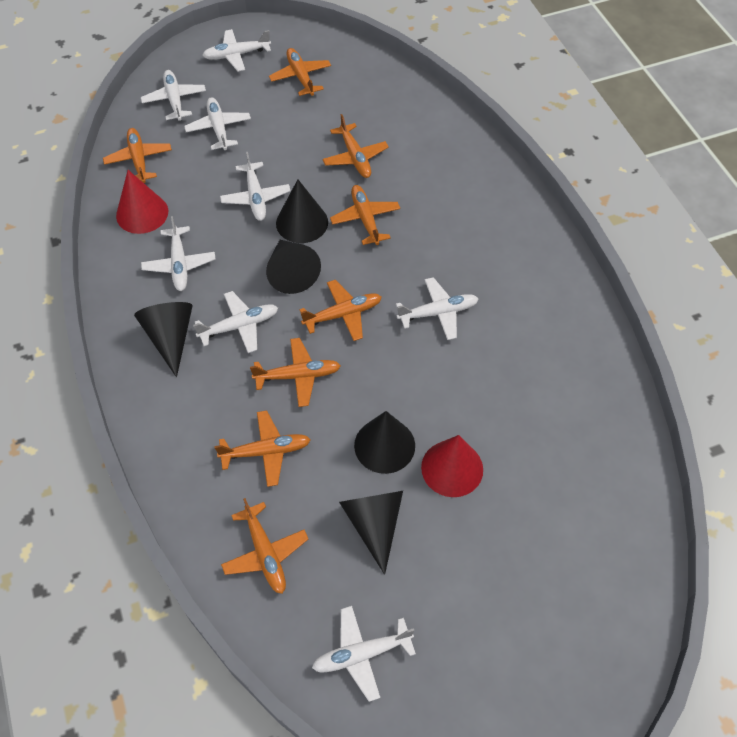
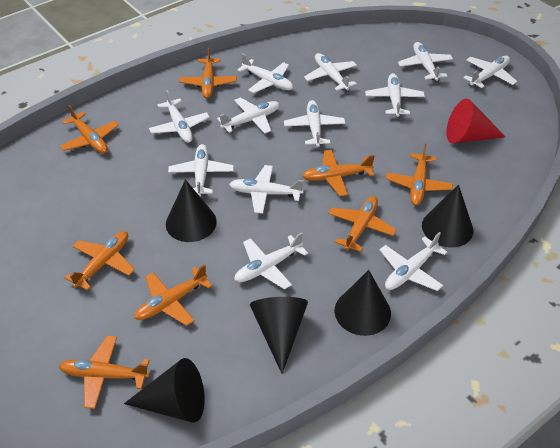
red cone: [116,170,168,234] [421,435,483,497] = 2 -> [446,99,505,143] = 1
white plane: [141,70,206,121] [141,216,215,291] [184,97,251,150] [193,291,278,353] [202,29,271,72] [220,152,291,221] [312,606,416,702] [396,277,478,340] = 8 -> [149,90,209,143] [168,144,234,196] [217,97,279,134] [229,165,304,214] [234,232,308,290] [237,53,293,93] [284,100,345,147] [304,53,357,91] [365,73,425,117] [380,232,447,291] [398,42,453,81] [463,56,517,88] = 12

